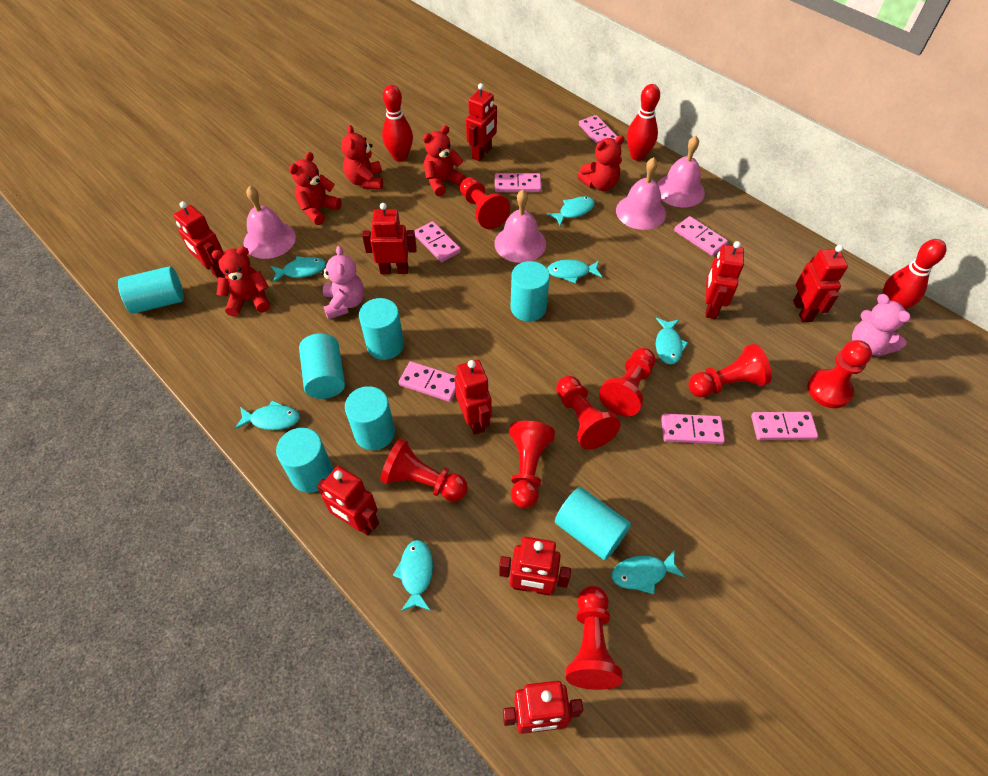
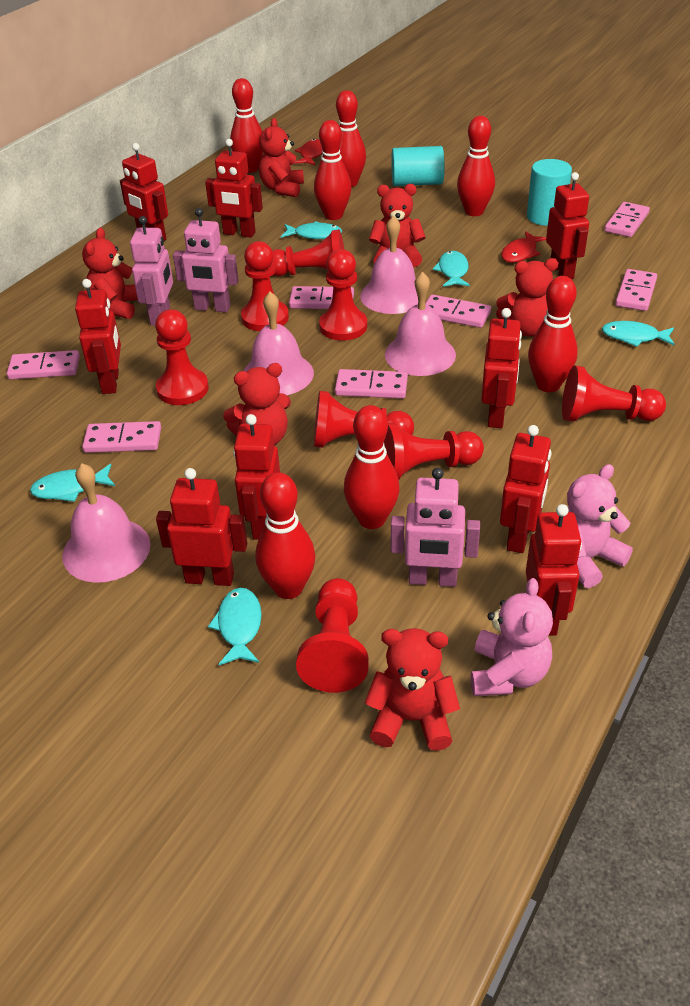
pink robot: none = 0 -> [130,216,173,326] [173,208,239,312] [391,468,480,587] = 3
red bowling pin: [382,85,413,162] [627,84,660,161] [882,239,946,310] = 3 -> [230,78,264,173] [256,473,315,599] [314,120,351,220] [336,90,366,187] [344,405,400,529] [457,116,495,216] [528,276,578,392] = 7
red fish: none = 0 -> [294,139,323,165] [501,231,546,263] = 2
red teddy bear: [212,246,270,317] [289,152,342,225] [341,125,383,190] [423,125,466,196] [577,135,625,191] = 5 -> [82,228,138,319] [223,363,291,446] [259,118,304,197] [365,628,460,751] [369,184,426,267] [496,258,558,336] = 6
turquoise cylinder: [118,266,184,314] [276,428,333,493] [299,333,345,399] [345,386,395,450] [359,298,404,360] [511,261,550,322] [555,487,631,560] = 7 -> [391,146,444,186] [527,159,572,226] = 2
turquoise fish: [235,400,300,430] [271,256,325,283] [393,540,433,612] [547,196,595,225] [547,260,602,283] [612,551,685,594] [656,318,688,364] = 7 -> [30,464,115,502] [208,588,262,665] [281,221,342,239] [433,251,470,287] [602,321,674,347] = 5

